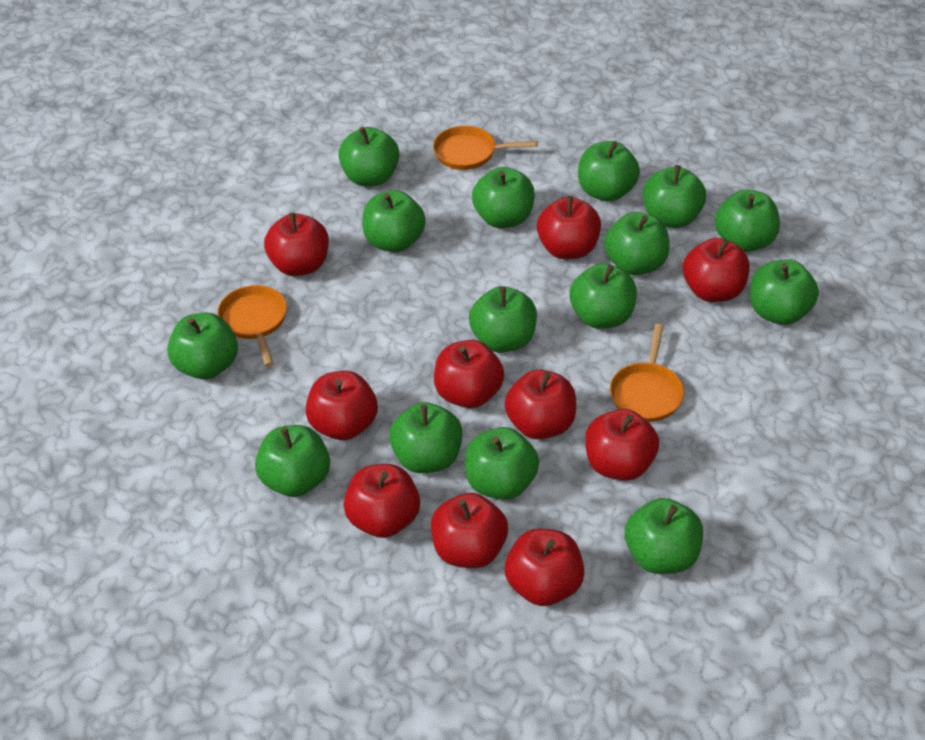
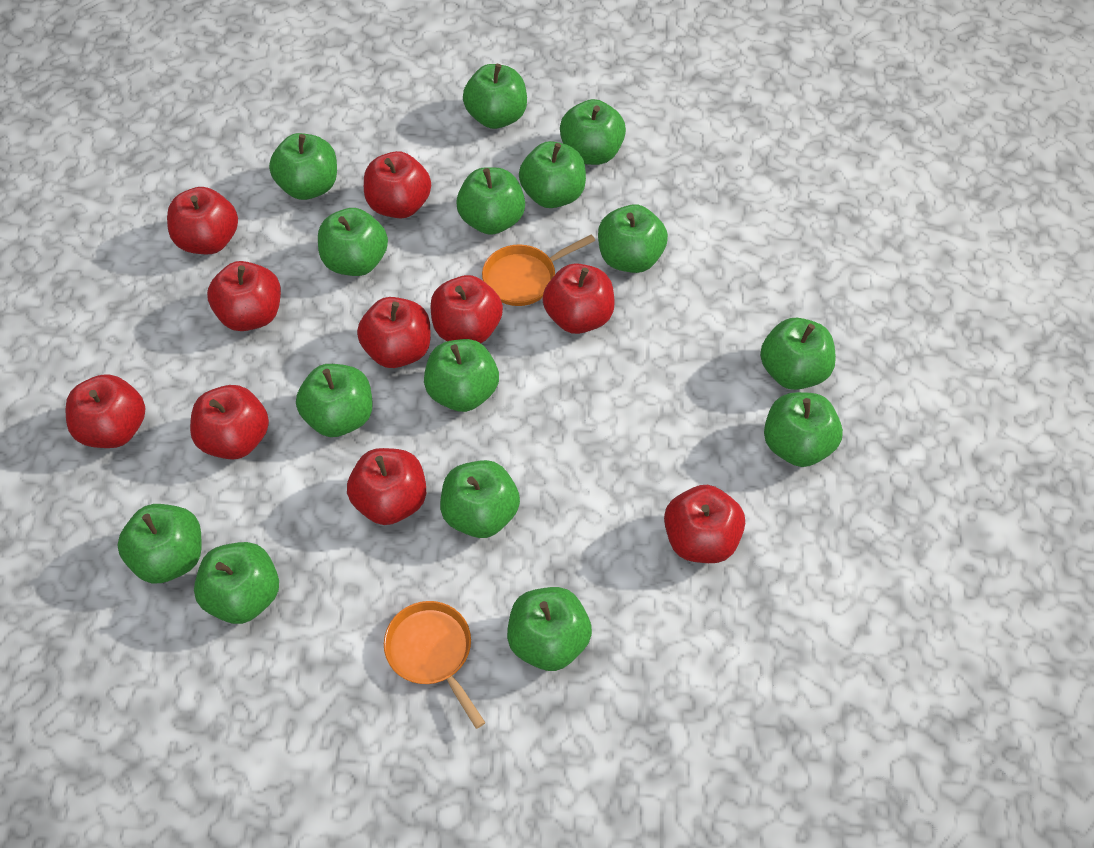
orange pan: [217,285,287,367] [433,126,538,170] [610,324,684,422] = 3 -> [384,601,485,729] [482,234,595,306] = 2

